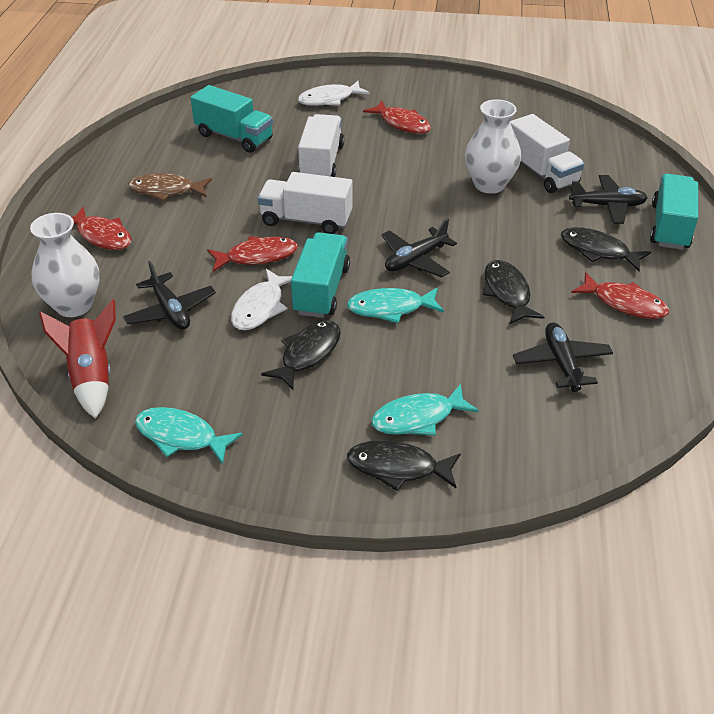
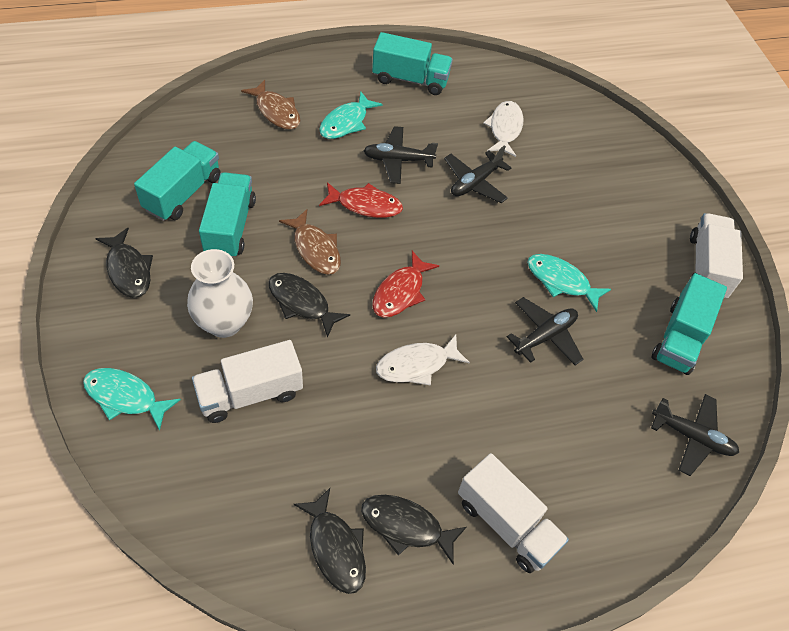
brown fish: [128,173,212,201] = 1 -> [241,80,300,130] [279,209,341,275] = 2
red fish: [72,207,132,250] [207,236,298,272] [363,101,431,134] [571,272,669,319] = 4 -> [319,182,403,218] [372,251,439,318] = 2
red rocket: [39,299,116,419] = 1 -> none = 0
turquoise truck: [191,85,273,153] [291,232,350,318] [650,174,698,250] = 3 -> [134,141,221,221] [199,172,256,258] [372,32,453,95] [652,273,727,375] = 4
white vase: [30,213,99,317] [465,99,521,194] = 2 -> [187,249,253,338] = 1

